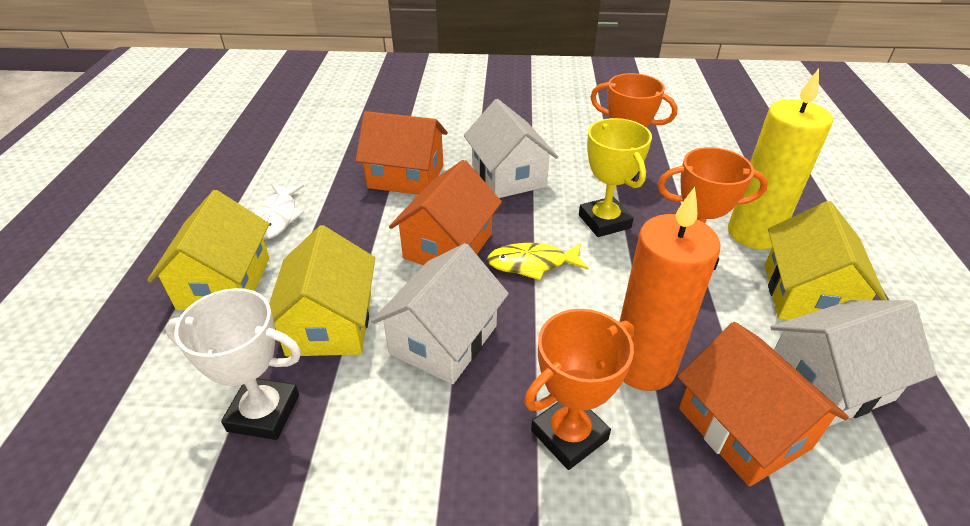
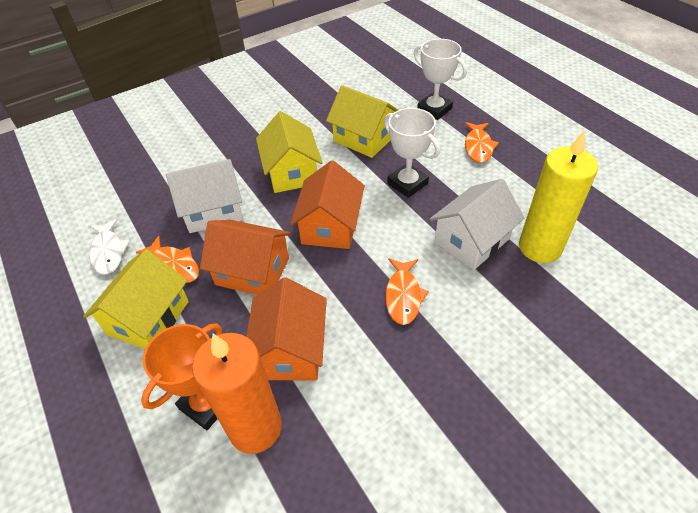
orange fish: none = 0 -> [136,236,199,283] [385,258,429,325] [465,122,499,163] = 3
orange trophy: [524,309,634,470] [591,73,678,181] [658,147,768,270] = 3 -> [141,324,222,430] = 1
white house: [371,243,509,384] [464,99,558,198] [770,300,936,427] = 3 -> [166,159,243,233] [430,179,525,270] = 2
white trophy: [165,288,301,440] = 1 -> [384,108,440,198] [414,39,467,120] = 2
yellow fish: [487,243,589,280] = 1 -> none = 0
yellow trophy: [579,118,652,237] = 1 -> none = 0

